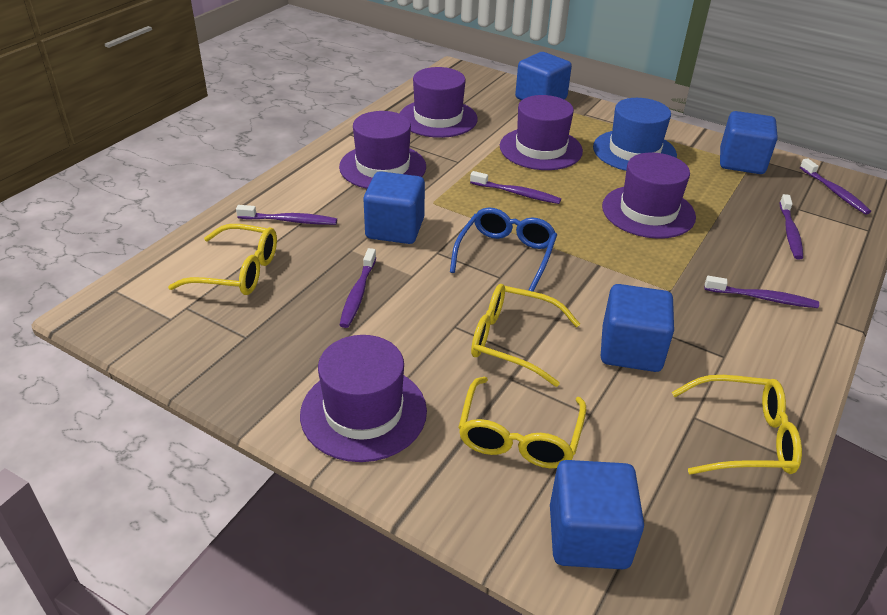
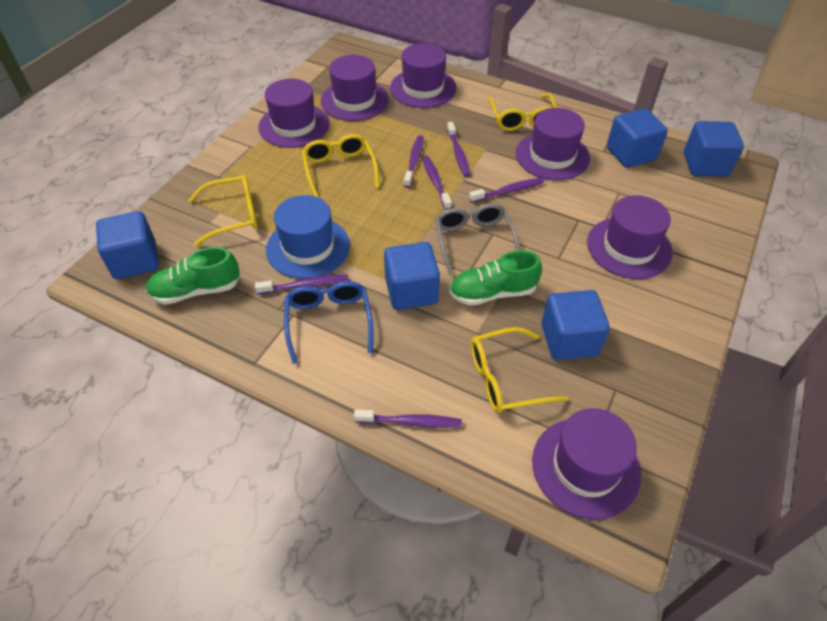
green shoe: none = 0 -> [146,247,240,305] [449,250,542,306] = 2
grey glasses: none = 0 -> [435,203,520,276] = 1
purple hat: [300,335,427,462] [339,111,426,189] [400,67,478,138] [500,95,583,170] [602,153,696,239] = 5 -> [258,79,330,148] [321,55,389,121] [390,43,457,108] [516,108,590,180] [532,408,641,520] [587,195,673,279] = 6

